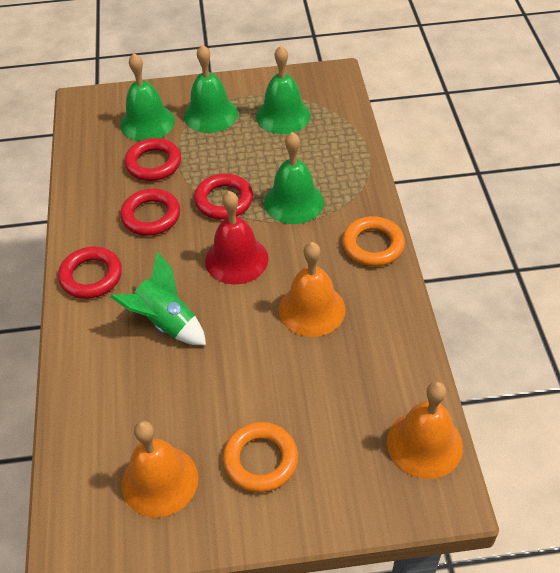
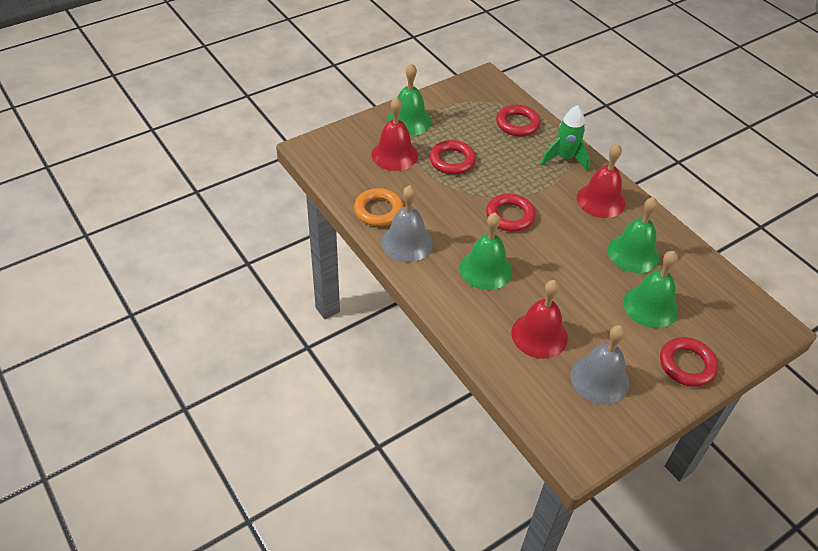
grey bell: none = 0 -> [381,185,433,262] [570,325,629,404] = 2
orange bell: [121,421,198,517] [279,242,346,337] [387,381,463,479] = 3 -> none = 0
orange ring: [223,422,298,493] [342,216,405,267] = 2 -> [354,188,404,226] = 1
red bell: [205,191,268,285] = 1 -> [371,97,418,171] [512,280,568,359] [577,144,625,218] = 3

